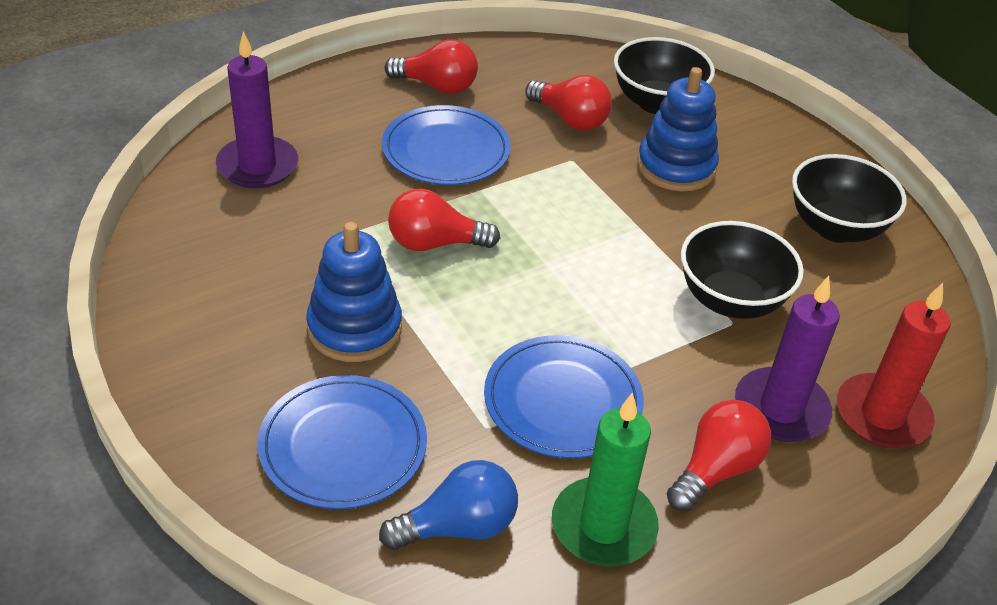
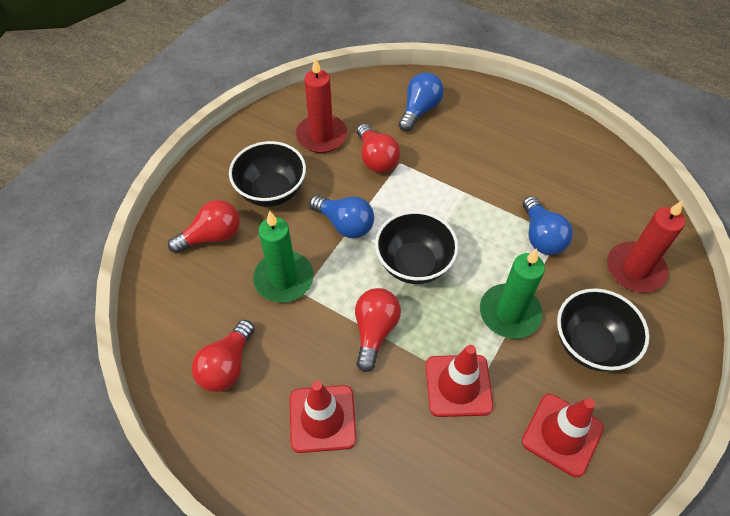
blue light bulb: [379,460,518,550] = 1 -> [309,195,374,238] [399,72,444,132] [523,196,573,255] = 3
blue plate: [257,375,427,509] [382,105,511,185] [484,335,644,459] = 3 -> none = 0
blue stacking toy: [306,222,402,362] [637,67,719,191] = 2 -> none = 0
green candle: [552,393,659,566] = 1 -> [253,211,313,303] [480,248,545,339] = 2
purple candle: [216,31,298,188] [735,276,840,442] = 2 -> none = 0
red candle: [837,283,950,448] = 1 -> [296,57,347,153] [607,200,685,292] = 2
red traffic cone: none = 0 -> [290,381,356,453] [426,345,494,417] [522,394,604,477] = 3

